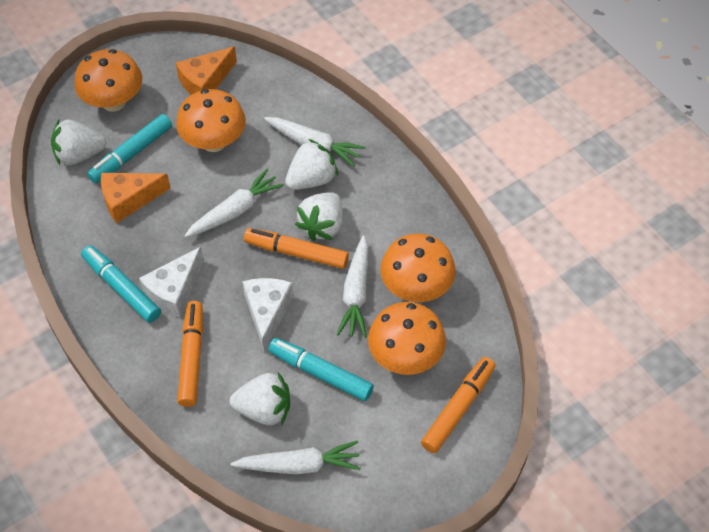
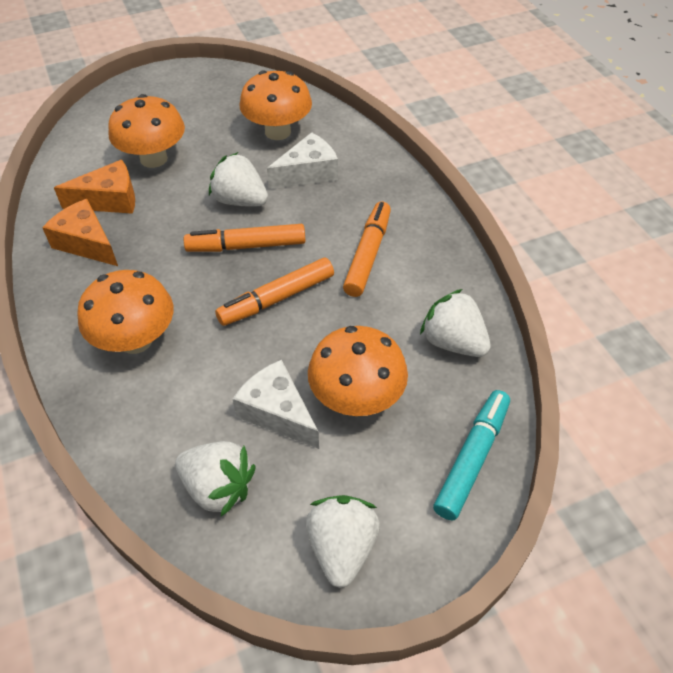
turquoise marker: [81,245,161,323] [87,114,172,184] [268,338,374,401] = 3 -> [433,390,510,520] = 1
white carrot: [185,169,284,238] [230,441,361,474] [264,117,366,167] [337,236,368,338] = 4 -> none = 0

